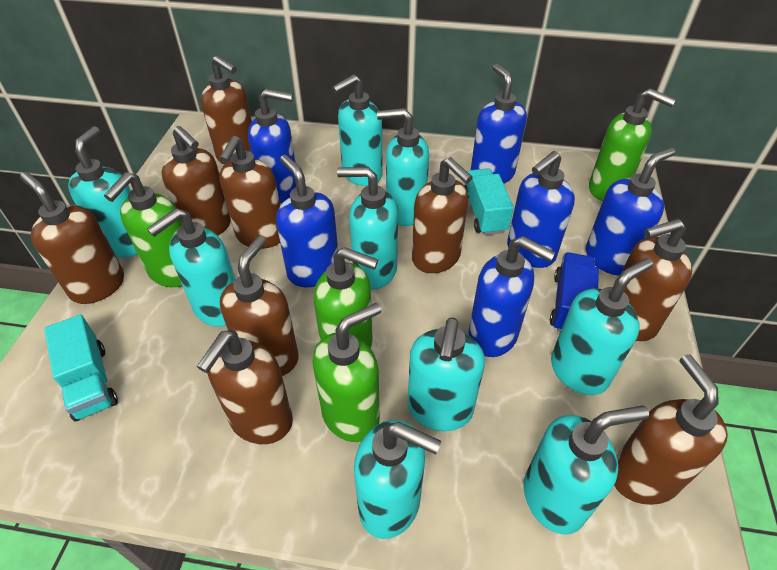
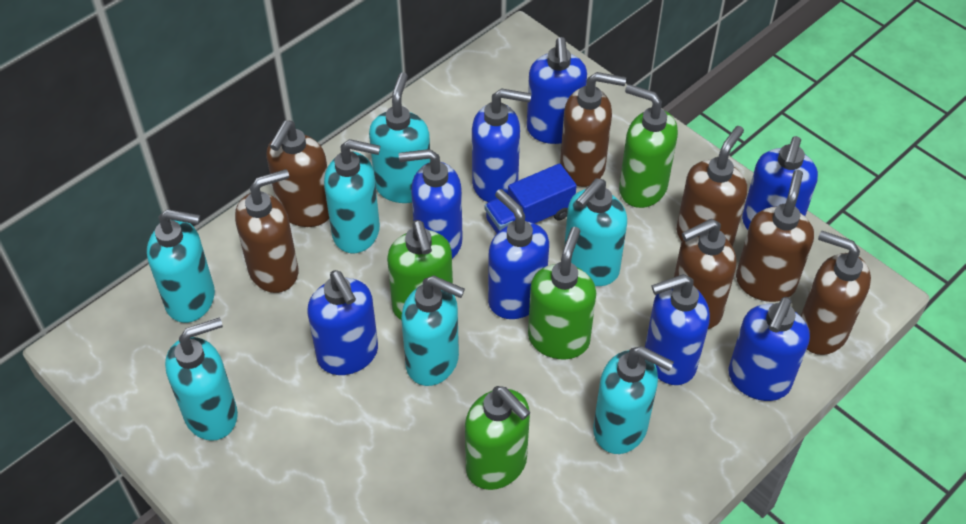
blue soap dispenser: [248,89,296,204] [276,155,338,288] [468,236,556,357] [471,64,527,183] [507,151,575,268] [586,147,676,276] = 6 -> [308,270,378,375] [399,149,463,259] [472,88,531,202] [488,189,549,319] [527,37,587,144] [645,274,710,385] [728,297,810,401] [742,136,818,230] = 8
brown soap dispenser: [20,172,124,304] [161,126,231,235] [197,330,293,444] [201,55,252,164] [219,136,280,249] [220,235,299,376] [412,157,473,273] [614,354,728,505] [621,219,692,341] = 9 -> [235,169,299,293] [266,120,329,227] [560,72,626,187] [674,219,736,329] [677,126,747,246] [736,170,814,302] [801,231,871,355] = 7
turquoise soap dispenser: [68,126,138,258] [147,208,236,327] [332,74,383,186] [337,167,398,289] [354,420,441,539] [377,108,429,226] [407,318,485,431] [524,406,649,535] [551,258,653,395] = 9 -> [147,209,215,323] [165,317,238,441] [324,139,380,253] [369,72,430,203] [401,276,465,386] [564,178,627,286] [593,346,674,454] = 7
turquoise truck: [44,315,118,422] [464,168,514,235] = 2 -> none = 0

